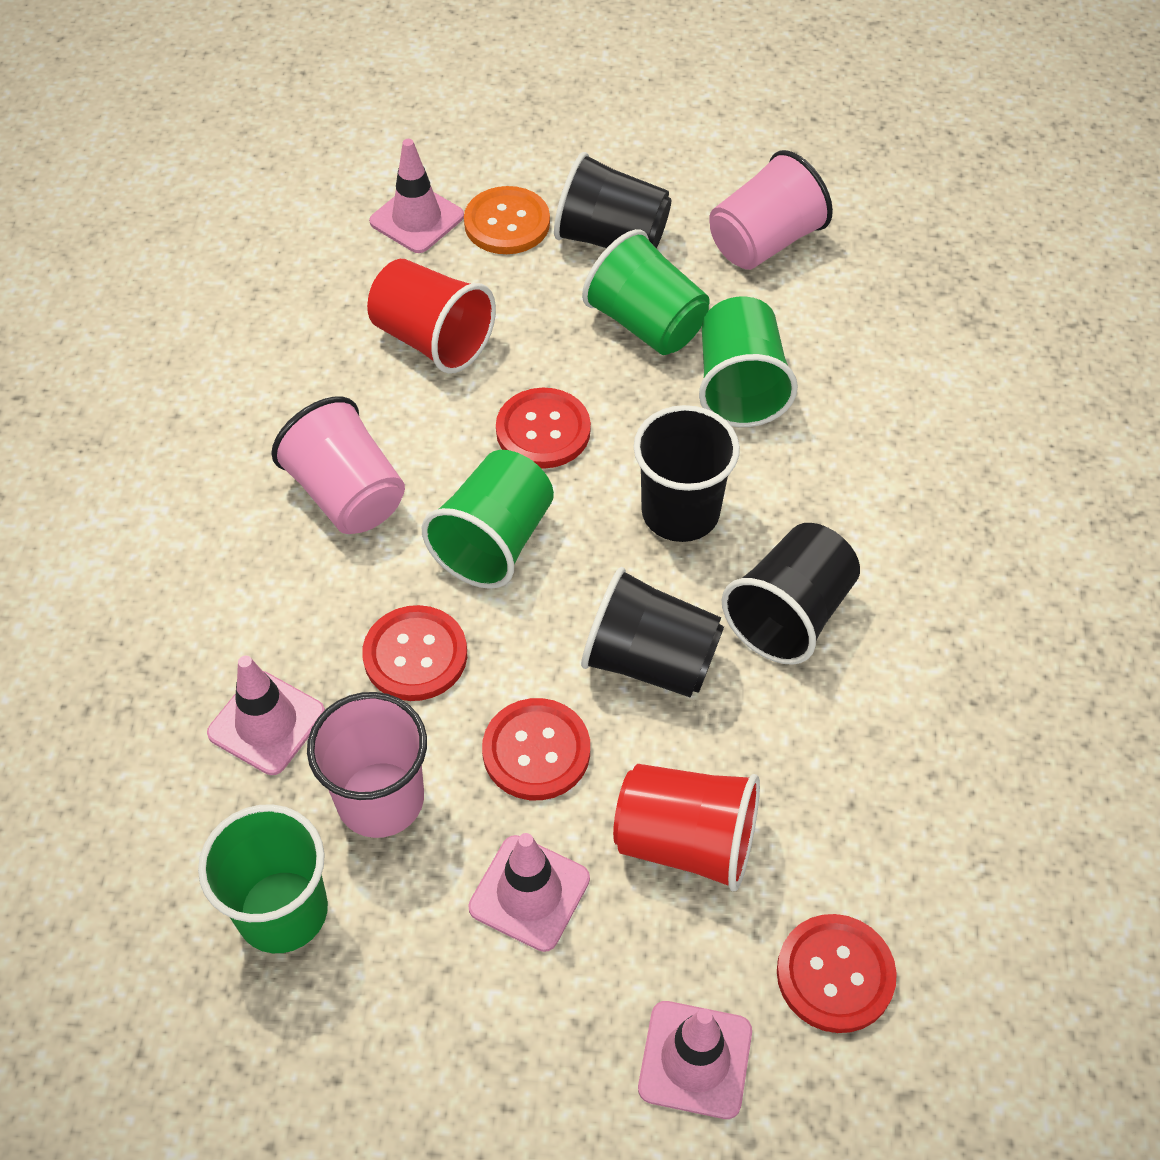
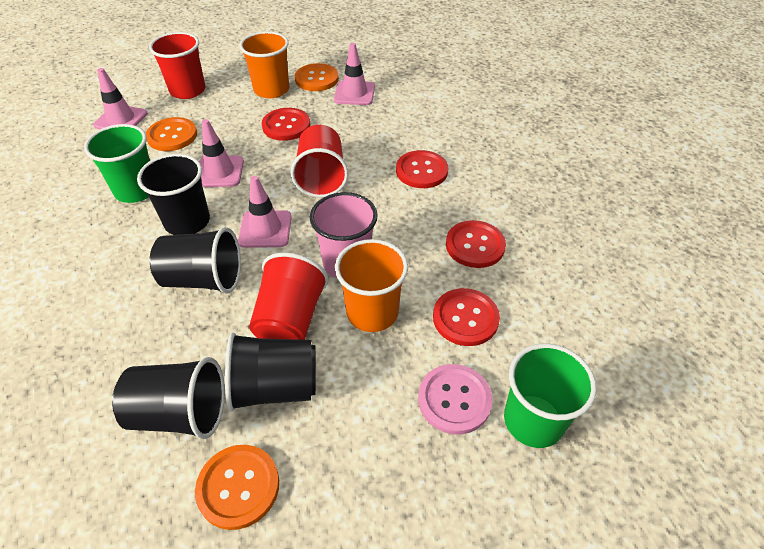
green cup: [198,804,328,953] [422,450,554,589] [582,229,709,355] [699,296,798,427] = 4 -> [84,124,150,203] [504,343,597,448] = 2
orange button: [464,186,550,254] = 1 -> [146,117,197,151] [195,445,279,530] [295,63,339,91] = 3
orange cup: none = 0 -> [240,31,289,98] [335,239,408,332] = 2
pink button: none = 0 -> [418,364,493,434] = 1
pink cup: [271,397,405,534] [307,692,427,838] [709,150,833,270] = 3 -> [310,192,378,278] = 1
red cup: [367,259,496,374] [613,764,760,891] = 2 -> [149,32,205,99] [249,253,329,340] [291,125,348,198] = 3

